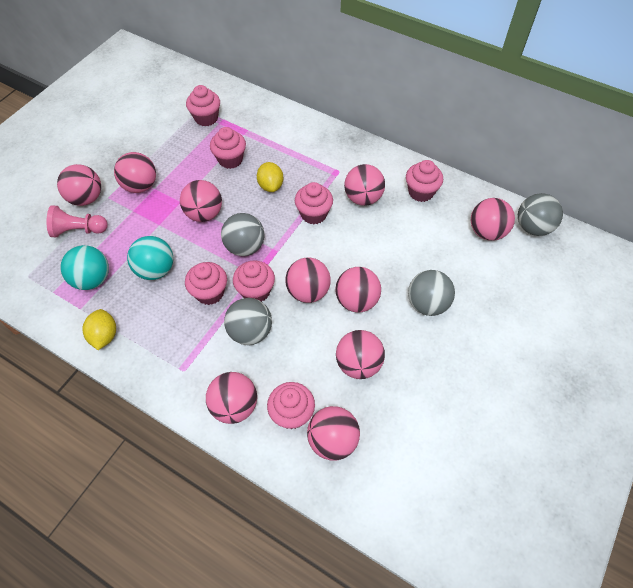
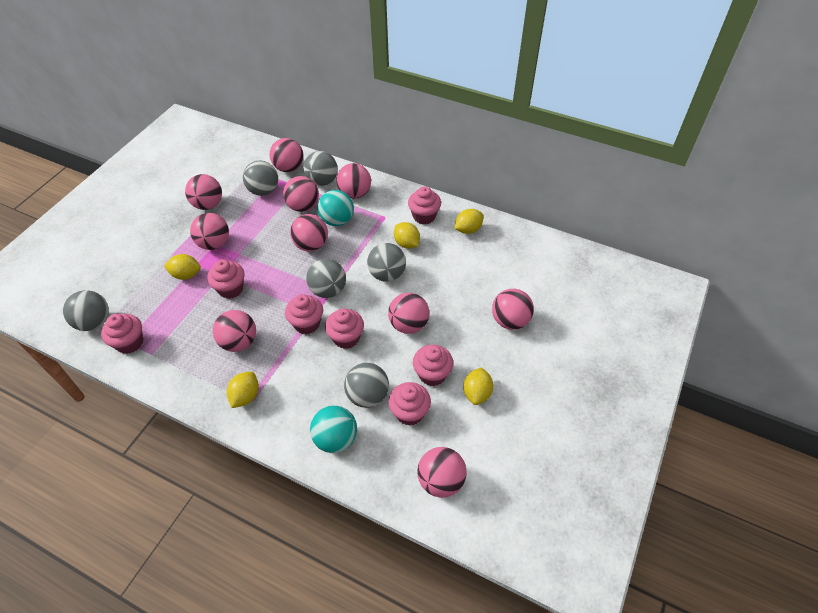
grey ball: [221,213,264,256] [224,298,272,345] [408,270,455,316] [518,193,563,236] = 4 -> [63,290,109,331] [243,161,278,196] [303,151,338,186] [306,259,346,298] [344,363,389,408] [367,243,406,282] = 6
pink pawn: [46,205,108,237] = 1 -> none = 0
yellow lemon: [82,309,116,350] [257,162,283,192] = 2 -> [164,254,201,280] [227,372,259,408] [394,222,420,249] [455,209,483,234] [463,367,493,405] = 5

